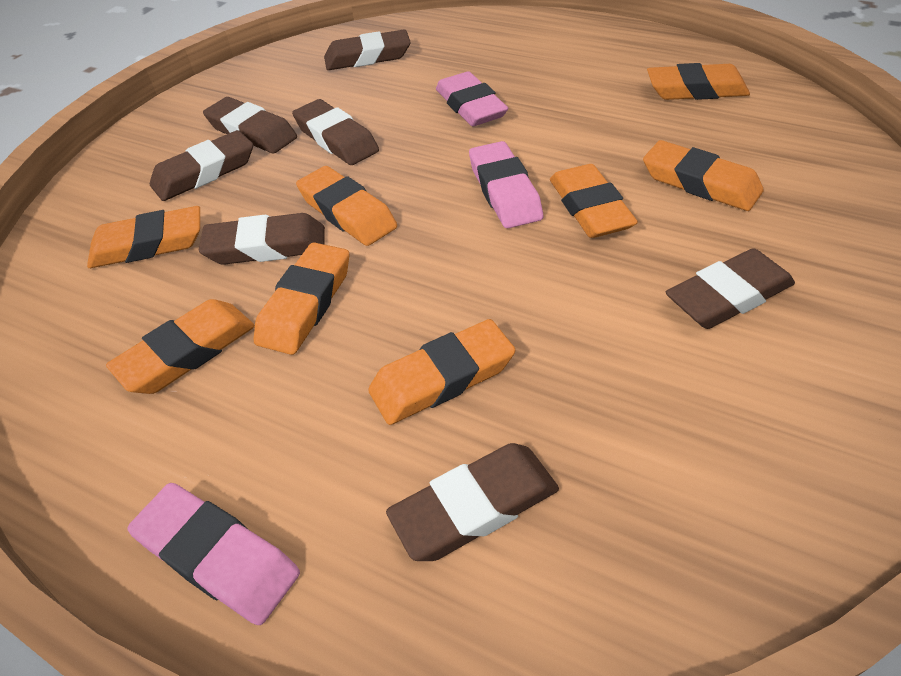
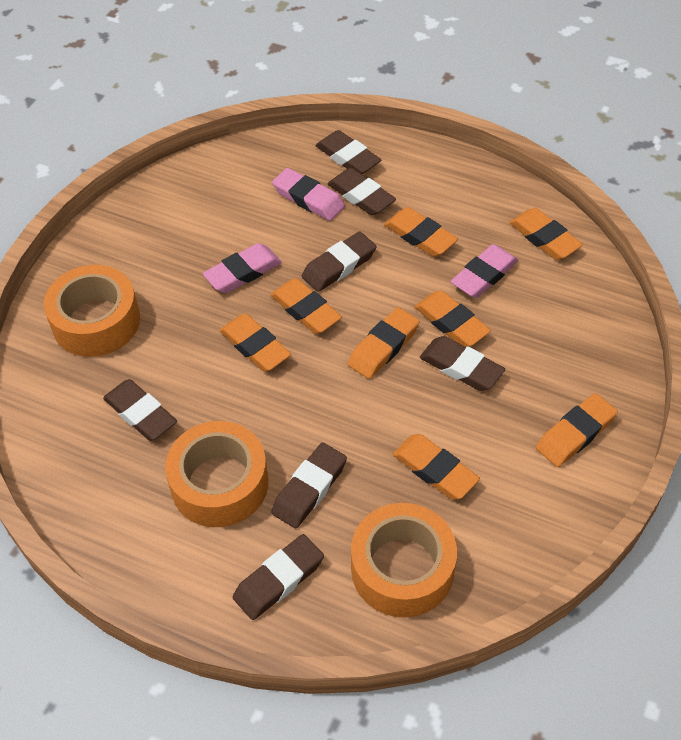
orange tape: none = 0 -> [44,265,140,357] [165,421,268,527] [351,503,457,618] = 3

